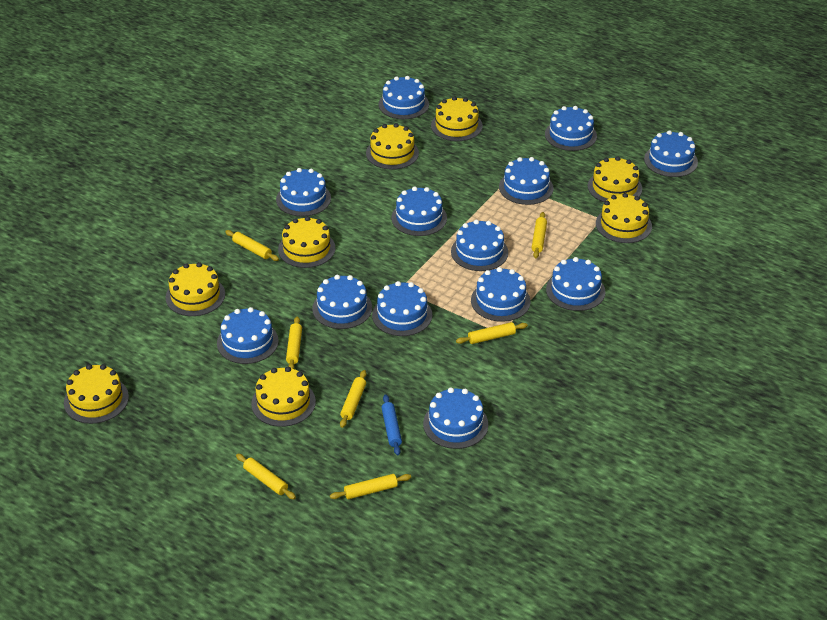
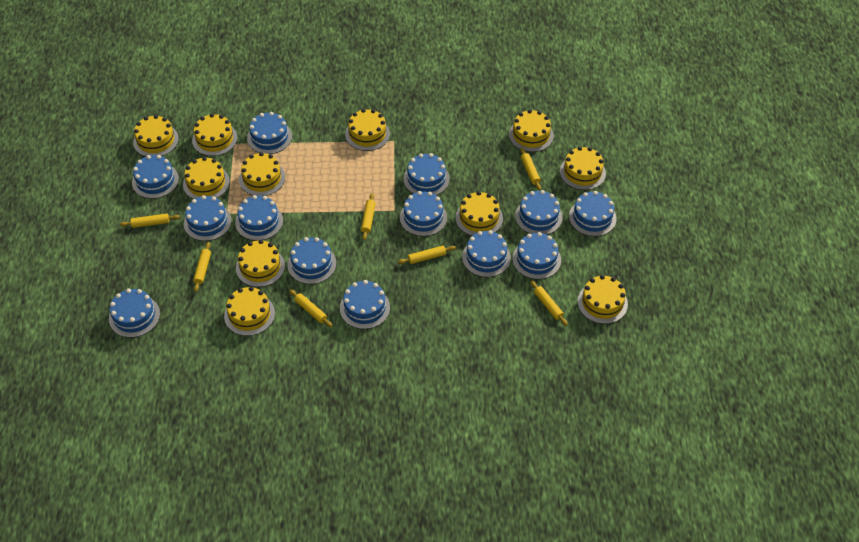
blue rolling pin: [381,394,402,455] = 1 -> none = 0
yellow cake: [64,364,129,424] [166,262,225,316] [251,367,316,427] [278,216,335,268] [366,123,419,169] [431,96,483,141] [588,156,642,202] [596,193,652,243] = 8 -> [133,115,179,157] [183,157,230,199] [192,114,238,156] [224,287,275,336] [236,240,285,287] [239,152,285,196] [345,109,390,151] [455,191,503,236] [509,109,554,152] [560,146,606,190] [577,275,628,324] = 11

